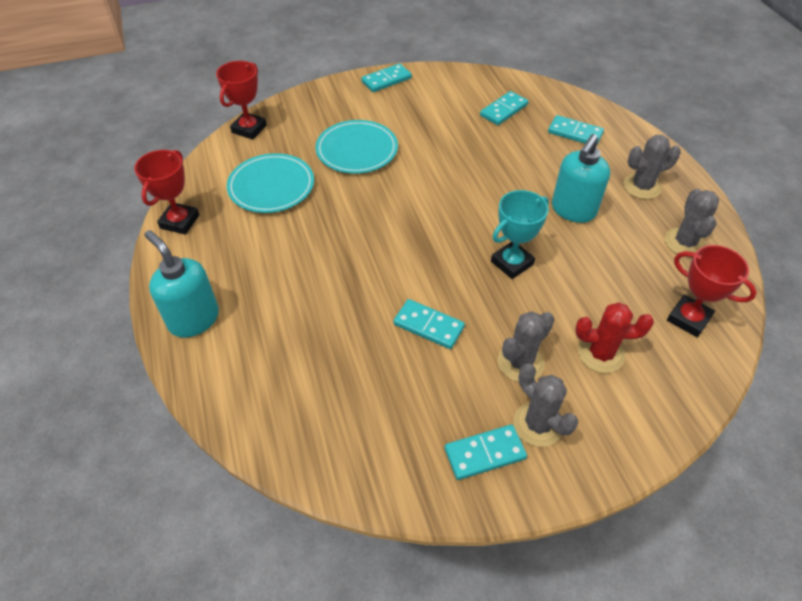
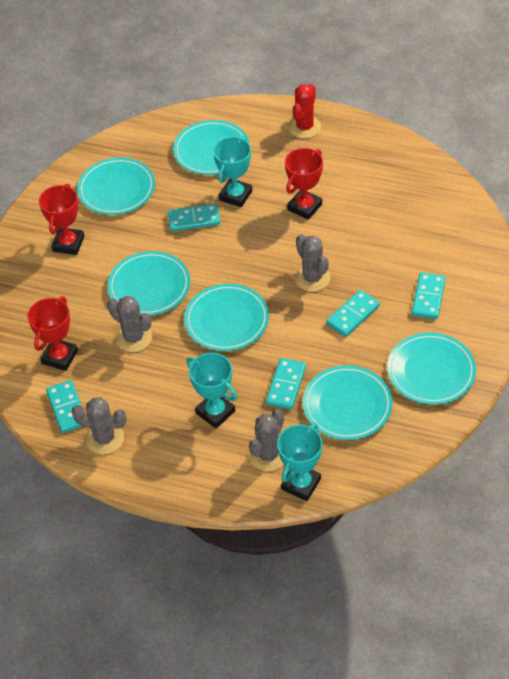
turquoise plate: [227,153,314,213] [316,120,398,174] = 2 -> [77,157,155,215] [108,251,190,316] [173,120,249,175] [184,284,269,351] [303,365,392,440] [387,333,476,405] = 6
turquoise soap dispenser: [145,230,219,338] [552,134,610,223] = 2 -> none = 0
turquoise trophy: [491,190,549,279] = 1 -> [186,353,237,429] [213,137,252,207] [277,423,322,501] = 3

